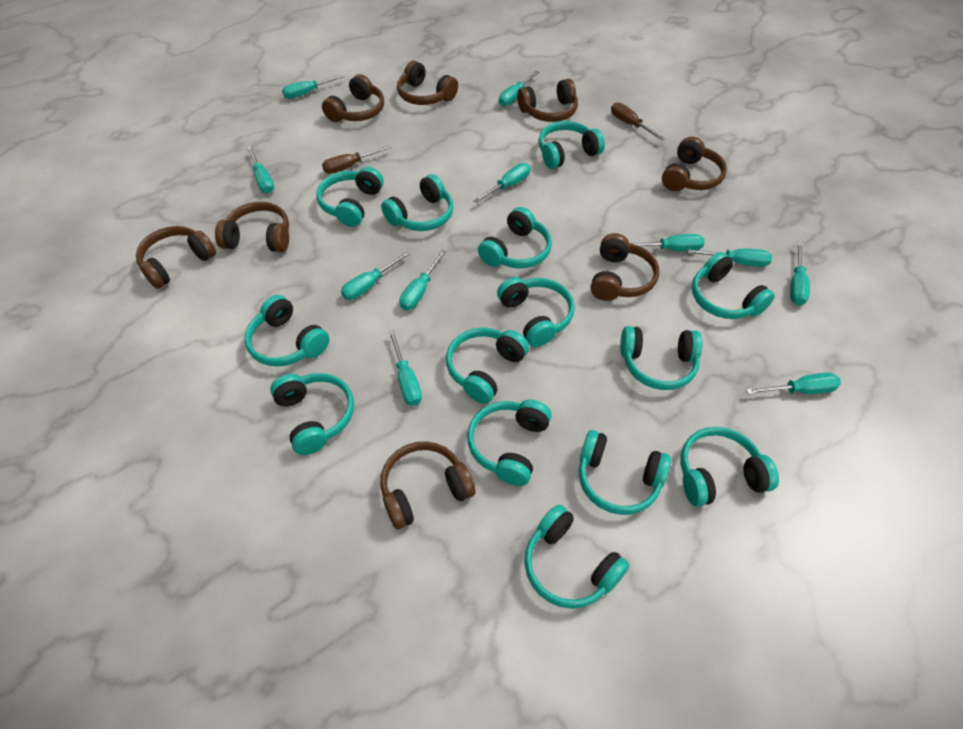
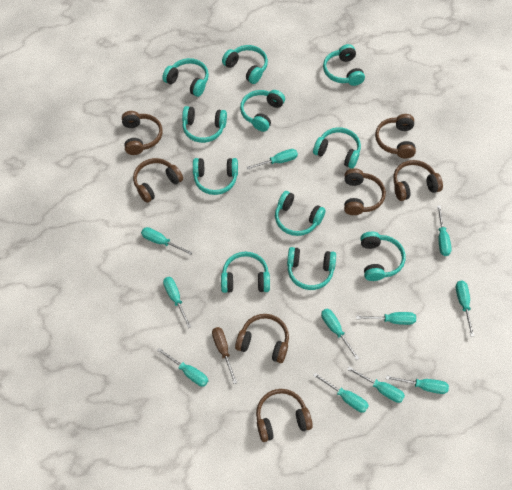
brown headphones: [136,226,216,289] [215,202,289,252] [322,74,384,122] [380,441,476,529] [397,61,458,105] [517,79,578,122] [591,233,659,301] [662,136,727,191] = 8 -> [122,111,163,155] [133,158,183,203] [235,314,289,363] [256,389,313,442] [344,168,386,215] [375,114,416,159] [393,160,443,201] = 7
brown screwdriver: [322,145,392,174] [611,102,665,141] = 2 -> [212,327,237,384] = 1
turquoise headphones: [245,295,329,367] [270,373,354,455] [316,167,383,227] [381,174,454,231] [446,328,529,404] [467,400,552,486] [478,207,552,269] [497,277,575,347] [524,505,629,609] [538,121,605,169] [579,430,671,515] [620,326,702,390] [680,427,779,507] [692,252,775,319] = 14 -> [162,58,209,97] [182,106,227,143] [193,158,238,195] [221,252,270,293] [222,45,268,84] [240,90,285,132] [275,191,326,236] [287,247,336,290] [313,127,361,168] [323,44,365,86] [360,232,405,281] = 11

